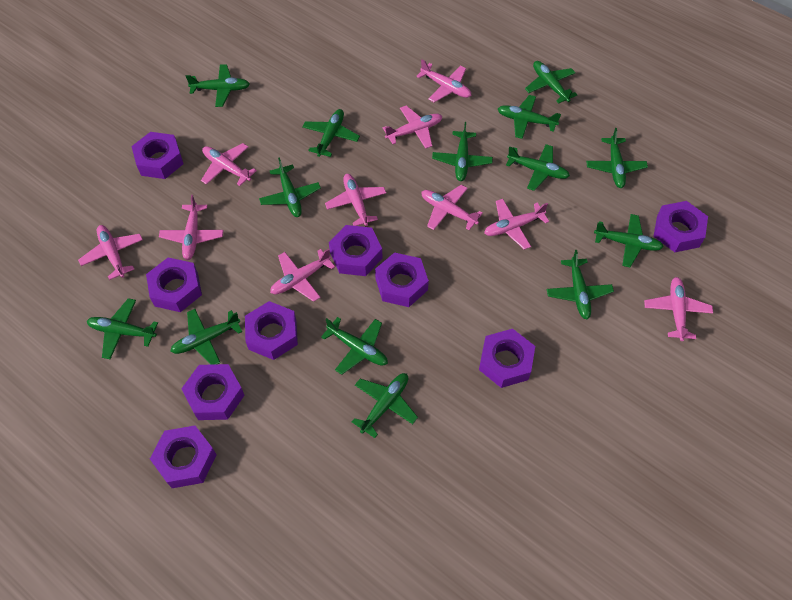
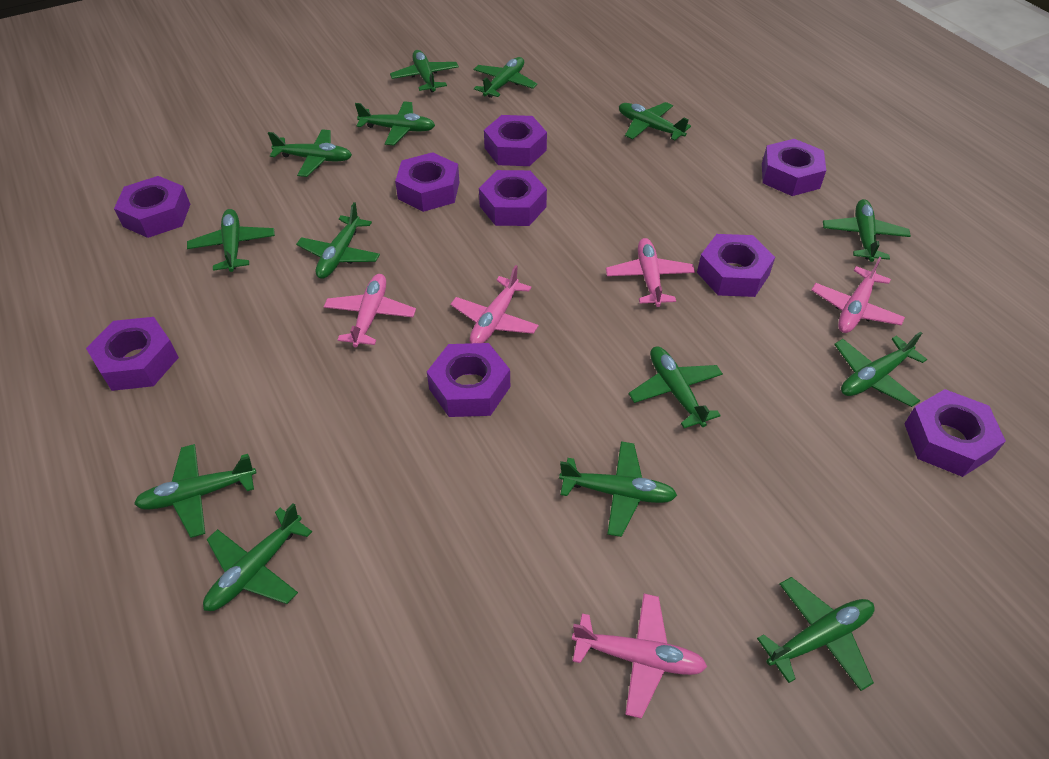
pink plane: [78,225,143,280] [159,195,224,260] [201,143,257,186] [270,249,335,302] [325,174,386,226] [383,106,442,149] [416,59,472,102] [422,185,483,230] [484,199,549,249] [644,277,713,341] = 10 -> [324,274,416,347] [451,265,539,343] [572,594,707,719] [606,238,695,307] [811,257,905,333] = 5

